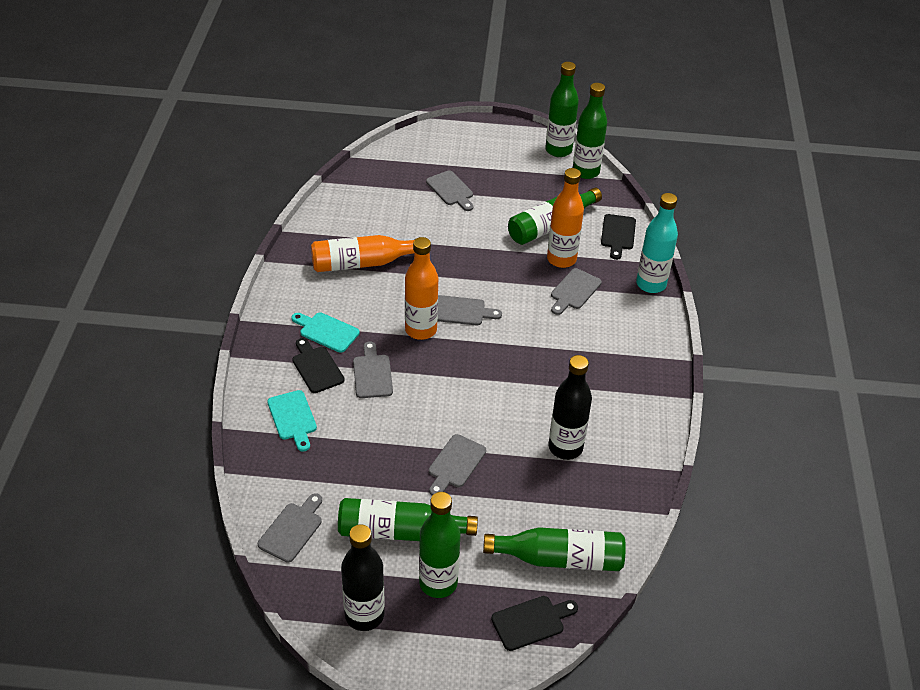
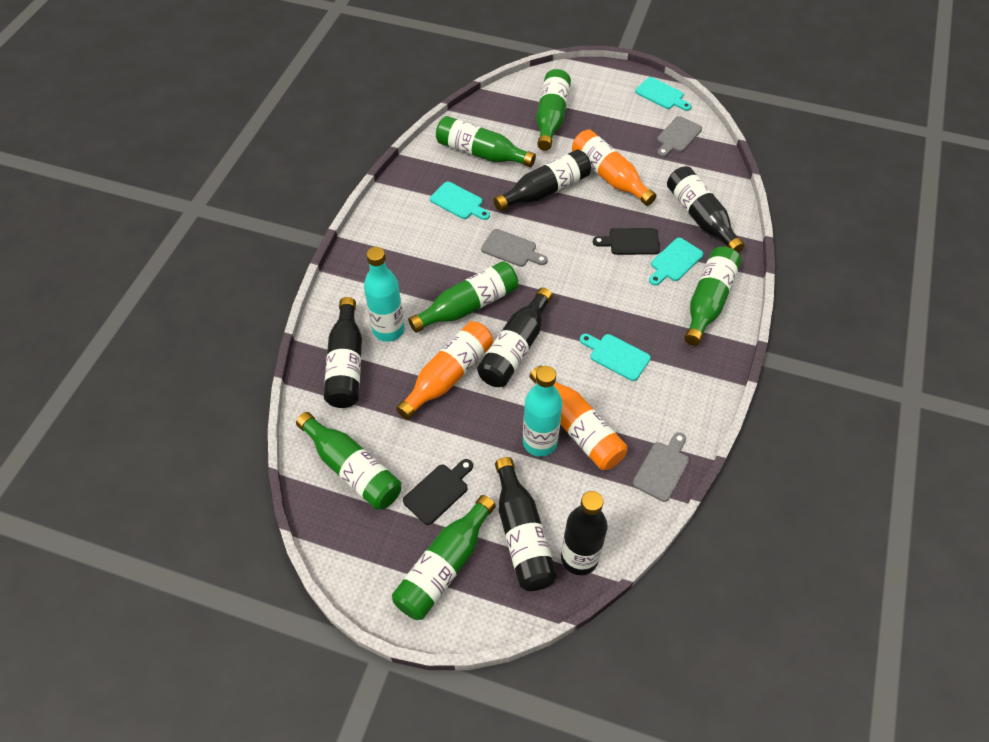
black bottle: [341,524,385,631] [549,355,592,460] = 2 -> [324,297,362,408] [477,288,553,387] [493,149,591,211] [495,457,557,591] [561,491,608,575] [667,166,745,253] = 6
black cutting board: [292,338,345,393] [491,596,578,651] [601,214,636,260] = 3 -> [403,459,473,525] [593,228,660,255] = 2
grey cutting board: [258,493,322,562] [353,342,393,398] [426,170,473,211] [429,434,486,496] [437,295,502,325] [551,268,602,315] = 6 -> [481,229,548,267] [633,432,689,502] [657,116,702,157] = 3
turquoise bottle: [636,193,678,293] = 1 -> [364,247,405,342] [523,366,562,457] = 2
turquoise cutting board: [267,390,317,452] [292,312,360,353] = 2 -> [430,182,490,220] [580,334,651,381] [635,77,692,111] [649,238,704,286] = 4

